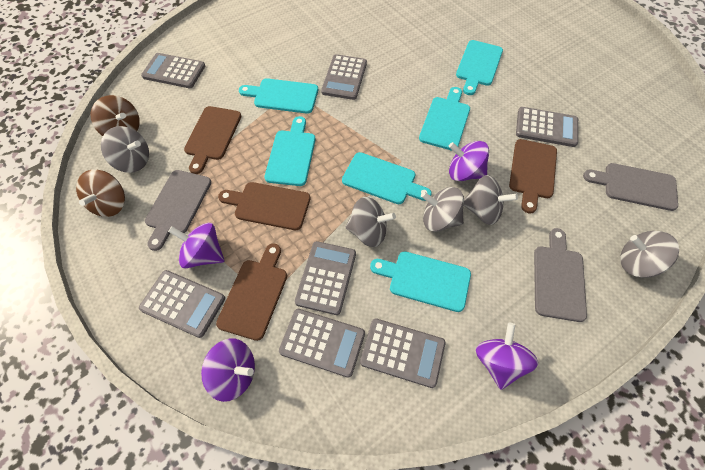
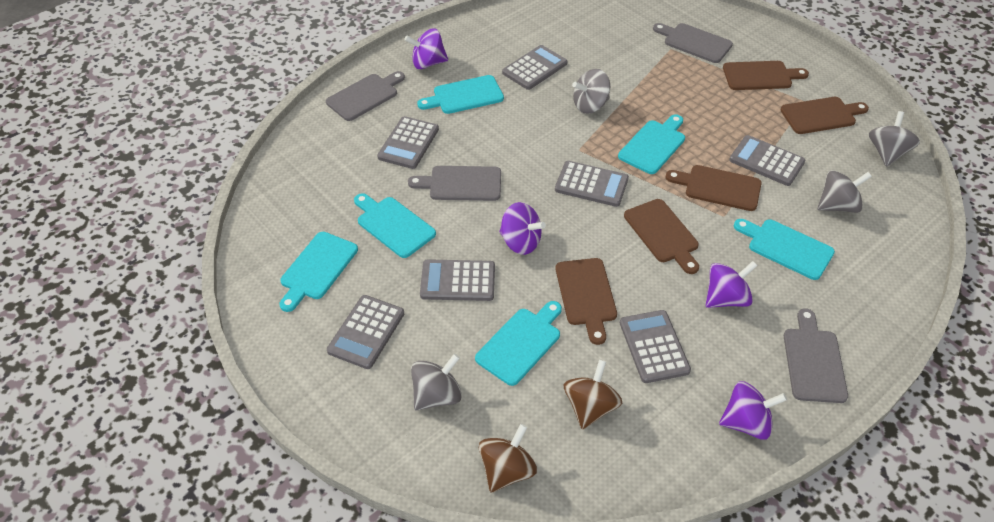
brown cutting board: [184,106,241,174] [216,243,287,341] [218,182,310,230] [509,139,557,213] = 4 -> [556,258,617,345] [624,199,699,274] [666,165,762,211] [723,61,809,90] [781,97,869,134] = 5
grey cutting board: [145,170,211,251] [534,228,587,322] [583,163,678,211] = 3 -> [326,71,405,121] [408,166,501,201] [653,23,733,63] [784,308,848,403] = 4
grey spinning top: [101,126,149,173] [346,197,396,247] [421,187,464,232] [464,175,518,225] [620,231,679,278] = 5 -> [411,354,462,411] [572,69,610,114] [817,170,872,213] [869,111,920,167] = 4

